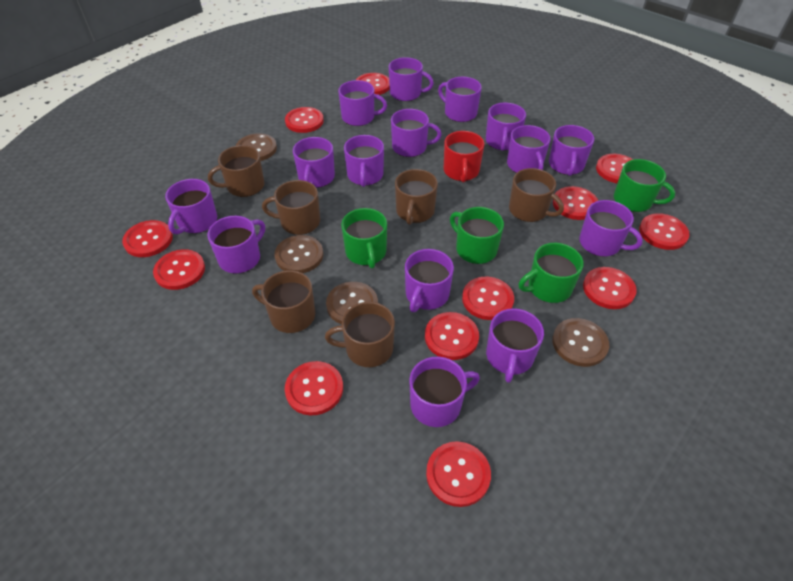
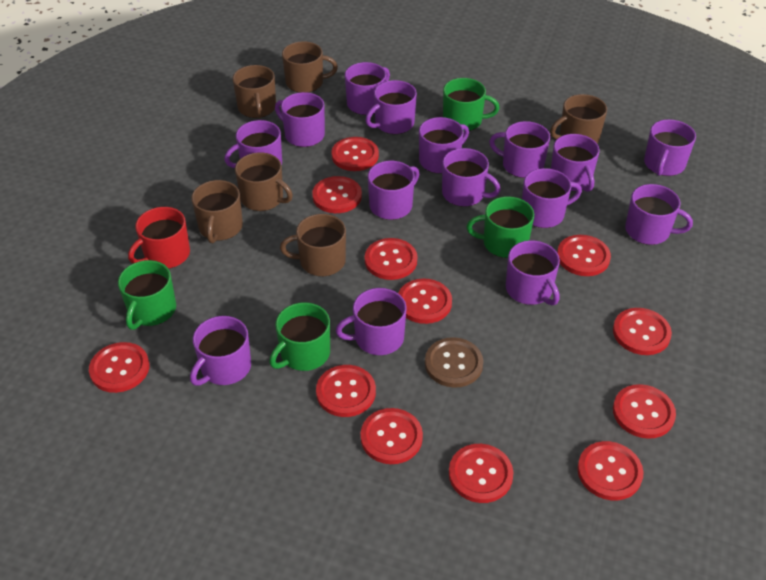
brown button: [236,133,277,161] [274,235,323,273] [326,282,378,324] [552,318,609,367] = 4 -> [425,337,483,388] = 1

